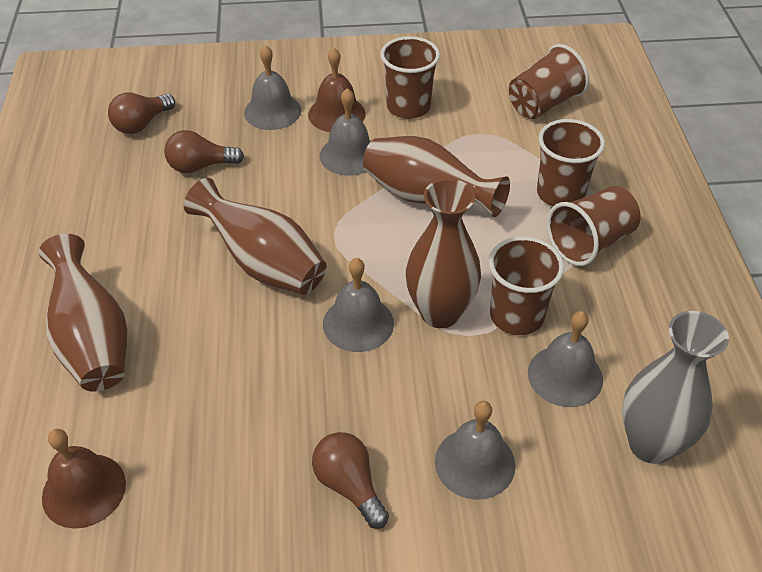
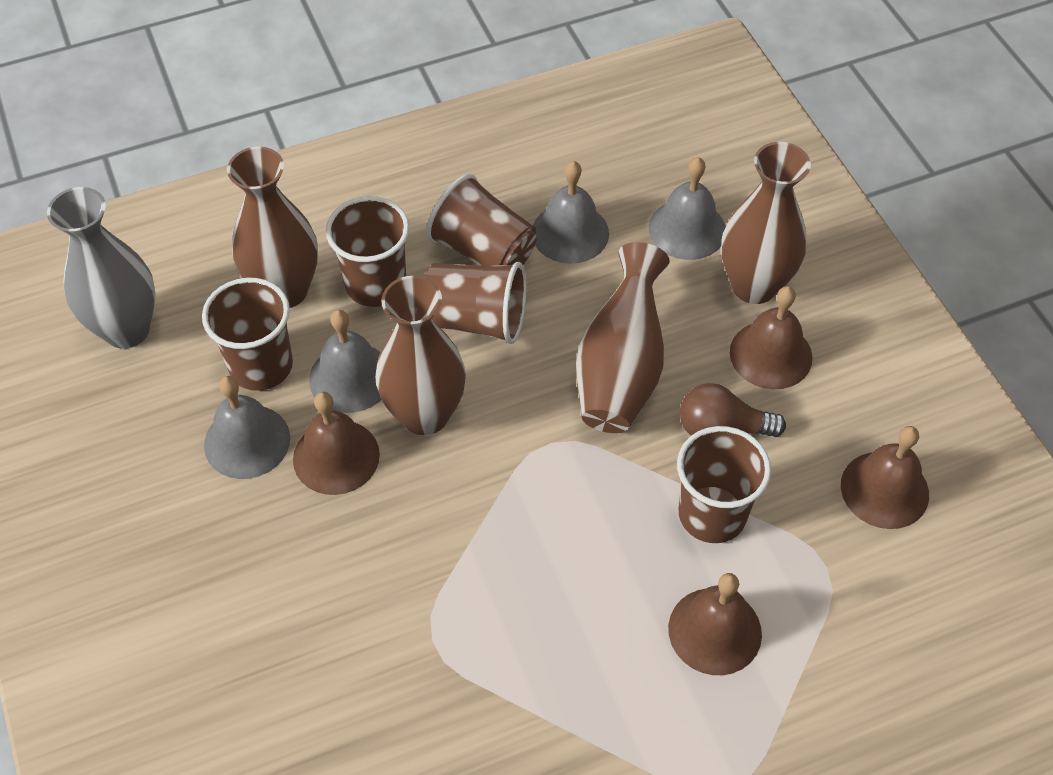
brown bell: [42,429,126,529] [308,48,366,132] = 2 -> [293,392,380,495] [668,573,762,675] [730,286,812,389] [841,426,929,529] = 4
brown light bulb: [108,92,175,134] [164,130,244,173] [312,432,389,529] = 3 -> [680,383,786,437] = 1
grey bell: [244,45,301,130] [320,88,371,176] [323,258,394,352] [435,401,515,500] [528,311,603,407] = 5 -> [204,376,290,479] [309,310,382,413] [533,161,609,264] [649,157,726,260] = 4

